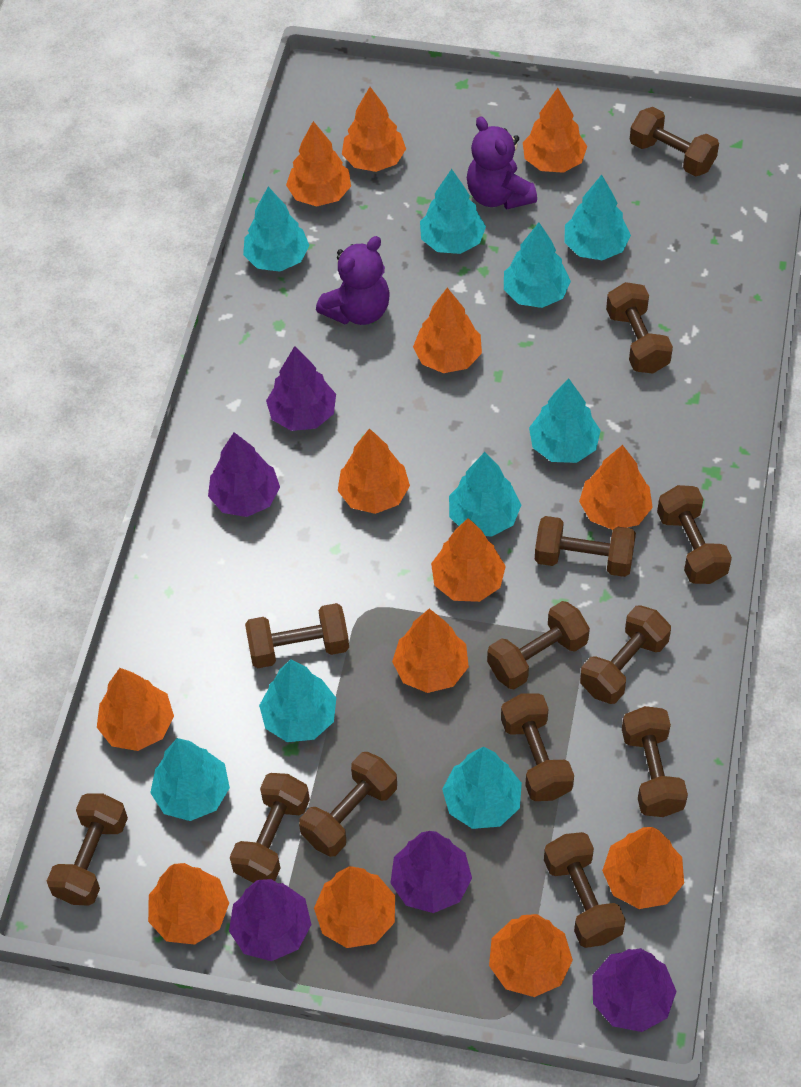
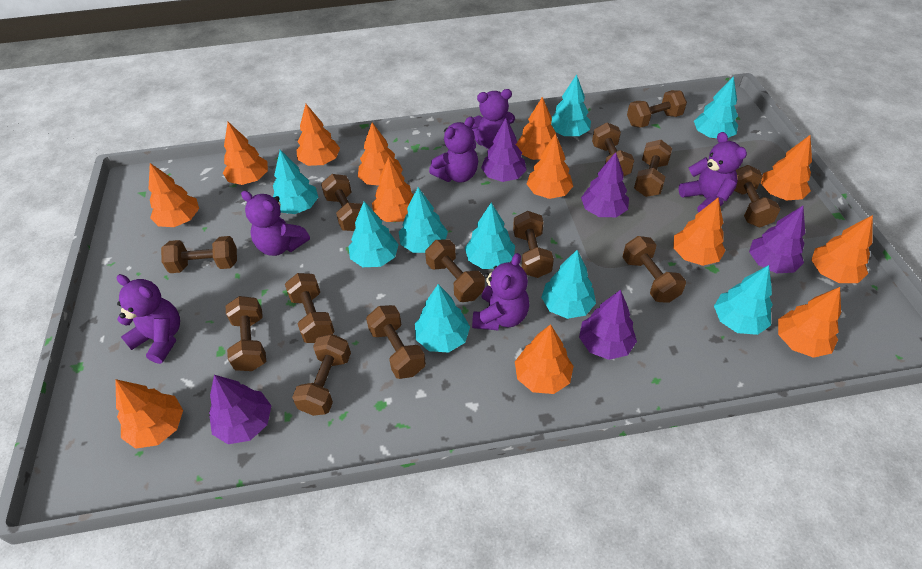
purple teddy bear: [316,236,390,325] [467,116,537,209] = 2 -> [117,274,180,364] [241,191,310,256] [429,117,478,183] [471,89,515,149] [472,253,529,331] [678,132,747,212] = 6

